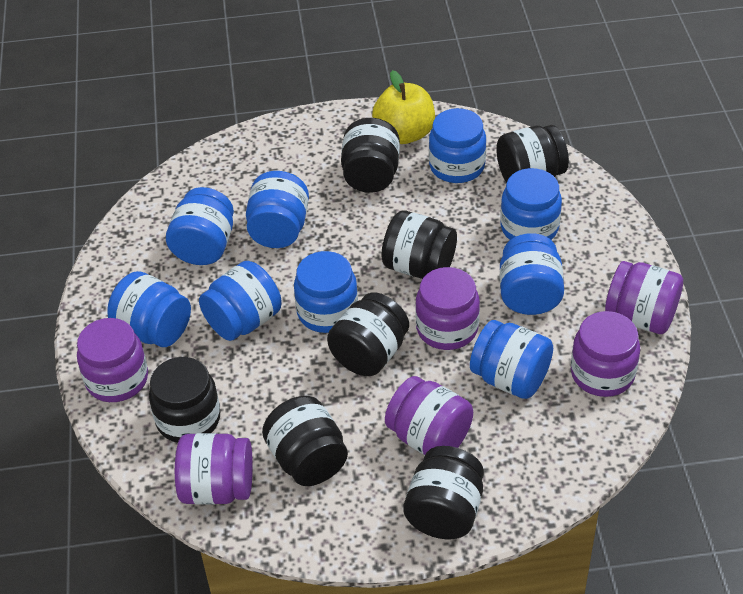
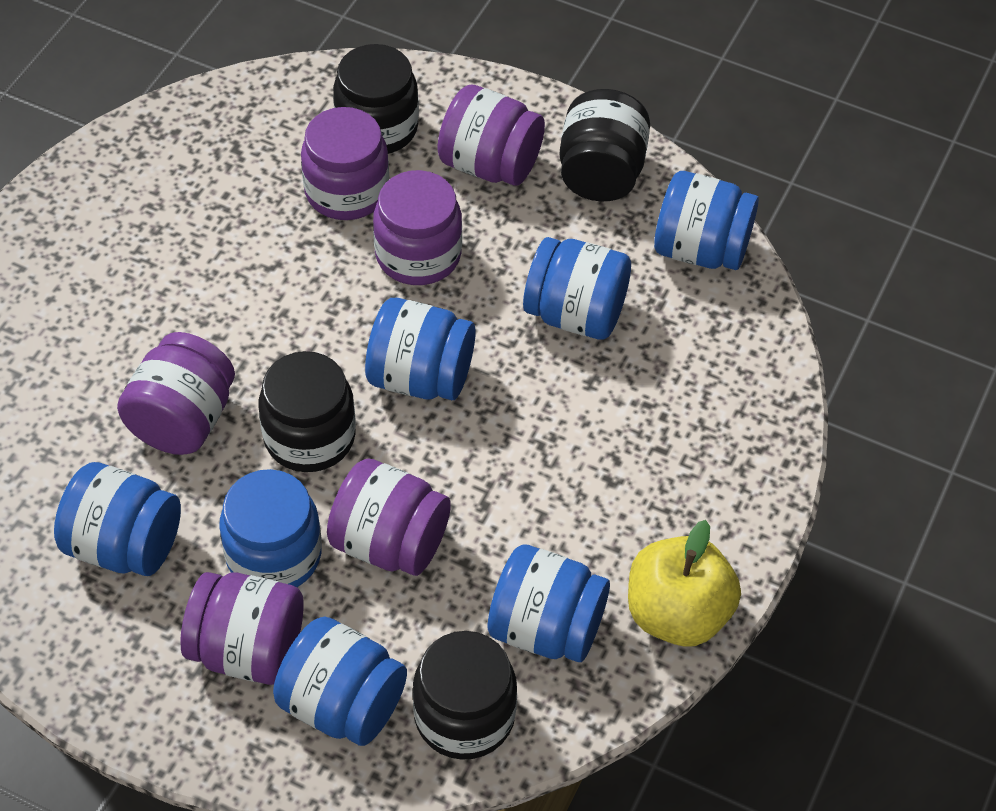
black jar: [149,357,220,443] [262,396,348,486] [327,292,409,376] [341,118,400,193] [381,211,457,279] [403,446,484,539] [496,125,569,183] = 7 -> [259,351,356,472] [333,44,419,154] [413,631,517,760] [559,89,650,201] = 4
blue jar: [107,271,191,347] [166,187,234,265] [199,261,282,341] [246,171,309,248] [294,251,358,333] [429,108,486,183] [470,320,553,399] [500,168,562,240] [500,233,564,315] = 9 -> [54,462,181,576] [219,469,321,587] [273,616,407,746] [365,298,476,400] [488,544,610,662] [523,237,631,340] [654,171,759,270] = 7

